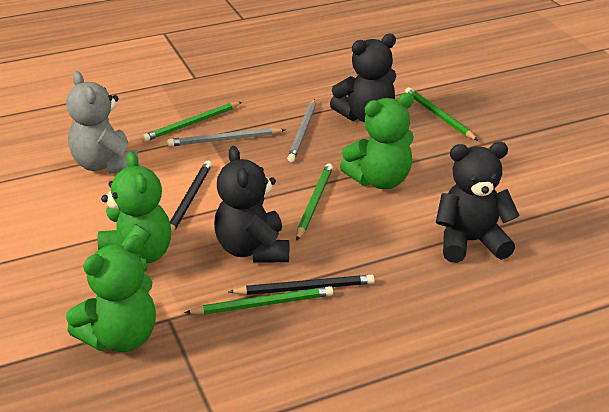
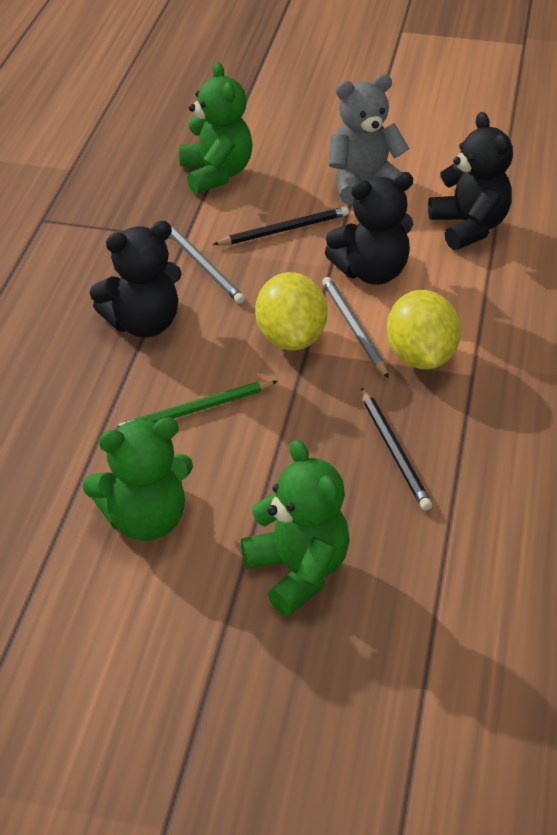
green pencil: [142,102,242,141] [185,286,333,315] [296,163,333,241] [405,87,478,141] = 4 -> [118,381,278,426] = 1
yellow lemon: none = 0 -> [255,272,328,350] [387,290,461,369] = 2

